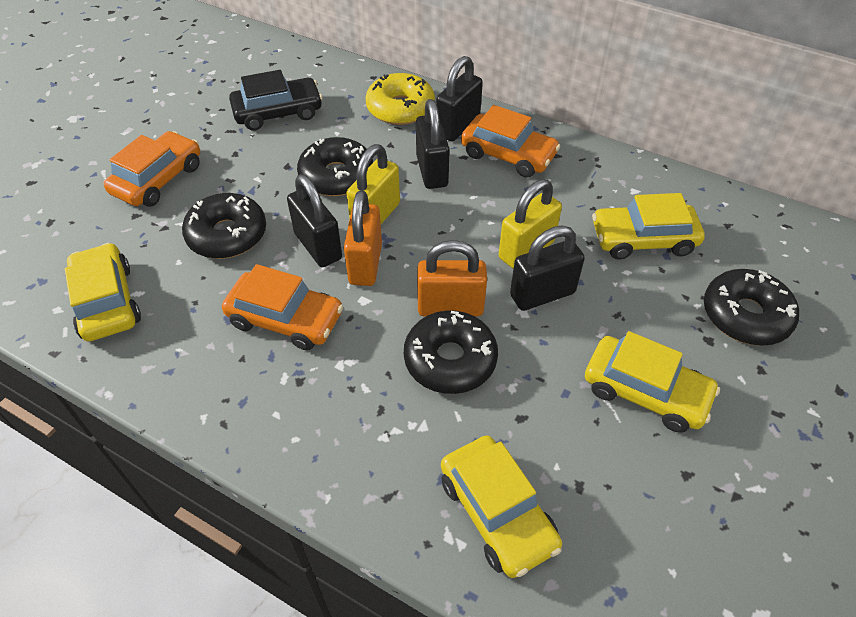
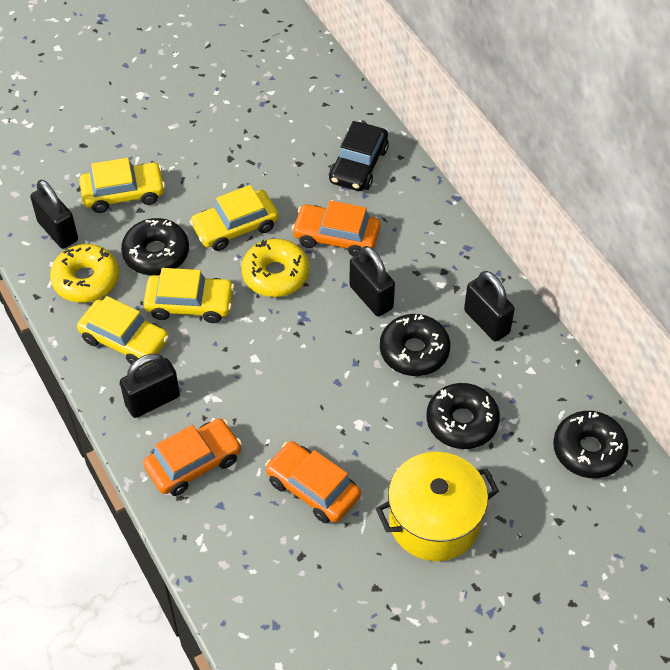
orange padlock: [344,190,382,286] [417,240,487,317] = 2 -> none = 0
yellow donut: [366,73,435,125] = 1 -> [50,244,119,303] [241,239,310,297] = 2
yellow padlock: [347,144,400,224] [498,179,562,269] = 2 -> none = 0
yellow pot: none = 0 -> [376,452,499,561] = 1

